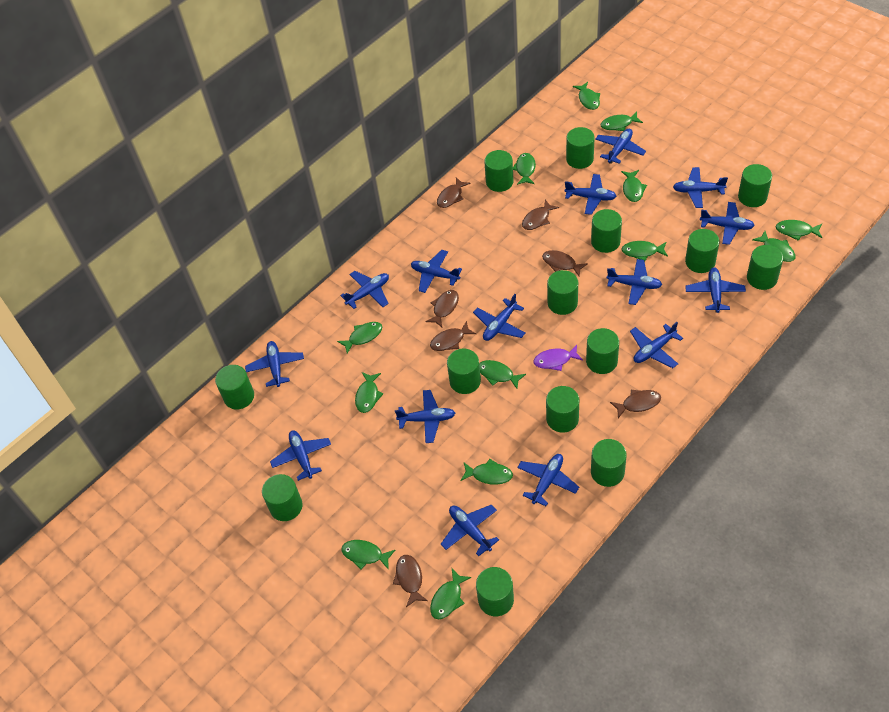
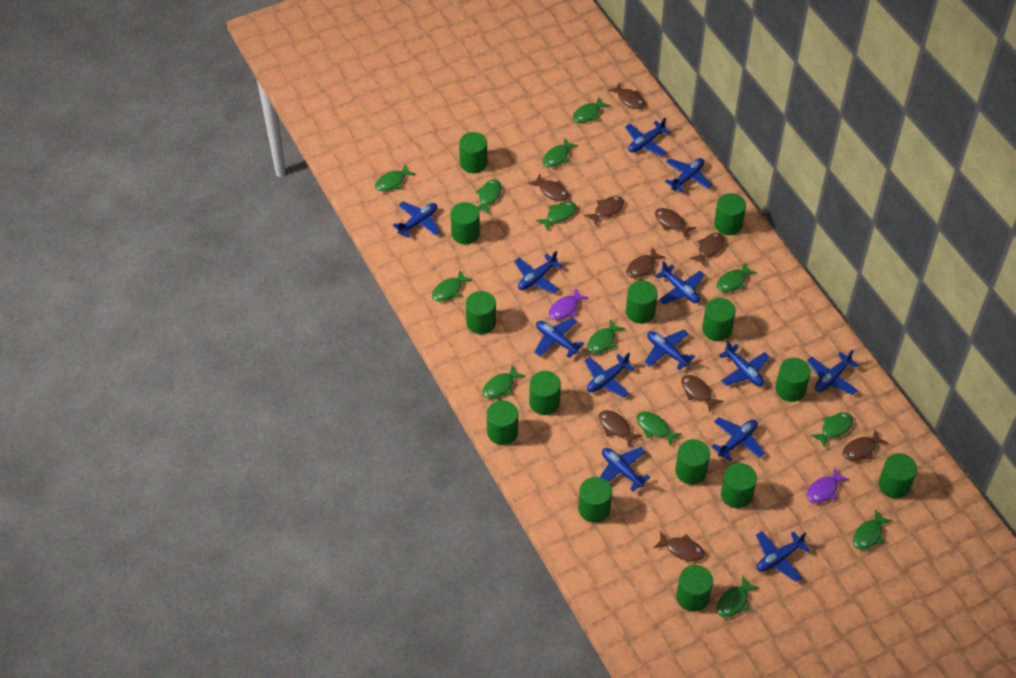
blue plane: [245,341,304,387] [270,430,331,481] [340,271,389,309] [395,390,455,443] [411,250,462,293] [441,504,499,556] [473,294,526,341] [517,454,579,506] [565,174,616,215] [595,129,646,164] [607,259,662,305] [630,322,683,368] [673,167,728,208] [685,268,746,313] [700,202,755,245] = 15 -> [393,201,440,238] [514,251,563,293] [534,318,584,358] [584,353,635,398] [600,447,650,492] [625,117,671,156] [644,329,695,370] [656,261,705,304] [665,158,712,193] [712,417,765,461] [719,341,770,386] [756,531,810,582] [807,349,859,395] = 13
brown fish: [393,555,428,607] [425,290,459,327] [430,321,476,351] [437,177,471,208] [522,200,559,230] [542,250,588,276] [610,390,661,418] = 7 -> [528,174,569,201] [584,196,624,226] [599,410,642,447] [608,82,645,109] [626,247,666,278] [653,531,705,561] [655,208,696,238] [681,375,723,412] [690,233,725,266] [843,429,888,461] = 10
purple fish: [533,345,583,371] = 1 -> [549,287,589,320] [807,467,850,503] = 2

